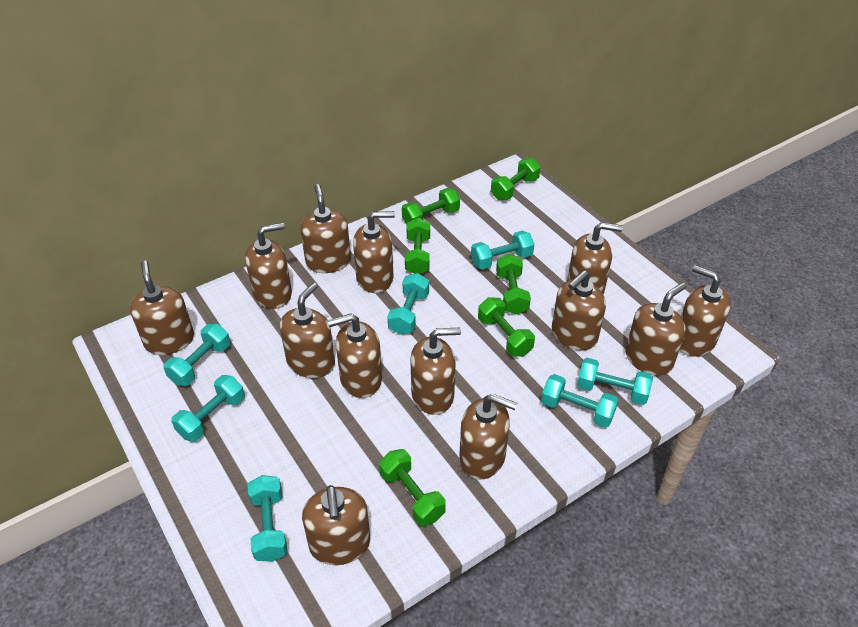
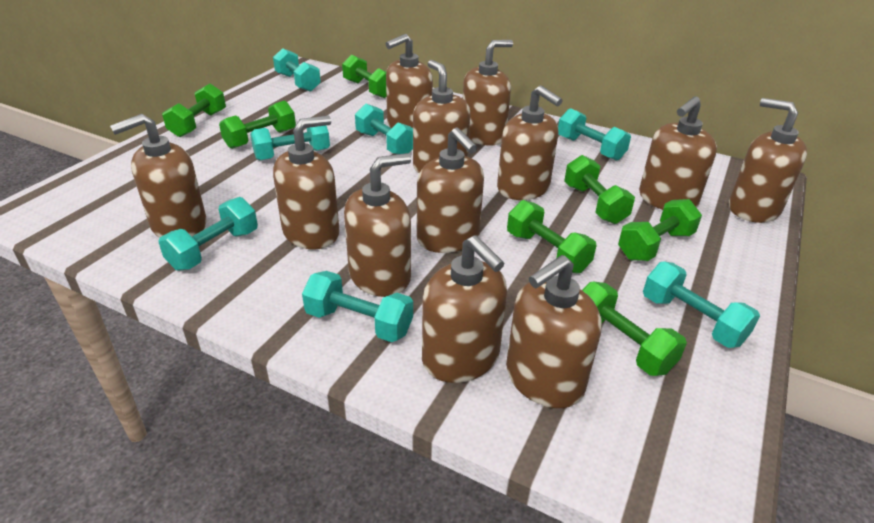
brown soap dispenser: [130,261,194,355] [245,223,292,309] [280,283,335,378] [301,184,351,273] [302,485,370,565] [328,313,382,398] [353,211,395,293] [410,328,461,415] [459,394,517,479] [552,270,606,350] [567,222,623,295] [625,283,686,376] [679,265,731,357] = 13 -> [110,114,207,238] [273,116,340,249] [344,153,411,297] [386,34,433,128] [413,60,470,173] [417,128,484,253] [422,235,507,383] [463,40,513,146] [497,85,563,200] [506,255,602,408] [639,96,717,210] [729,98,807,223] = 12
green dumbbell: [379,449,446,526] [402,188,460,225] [405,218,430,274] [478,297,535,357] [491,158,540,200] [496,254,531,315] = 6 -> [162,84,226,137] [219,101,296,149] [342,55,386,98] [507,200,597,273] [564,155,635,224] [582,282,687,376] [618,199,702,261] = 7

